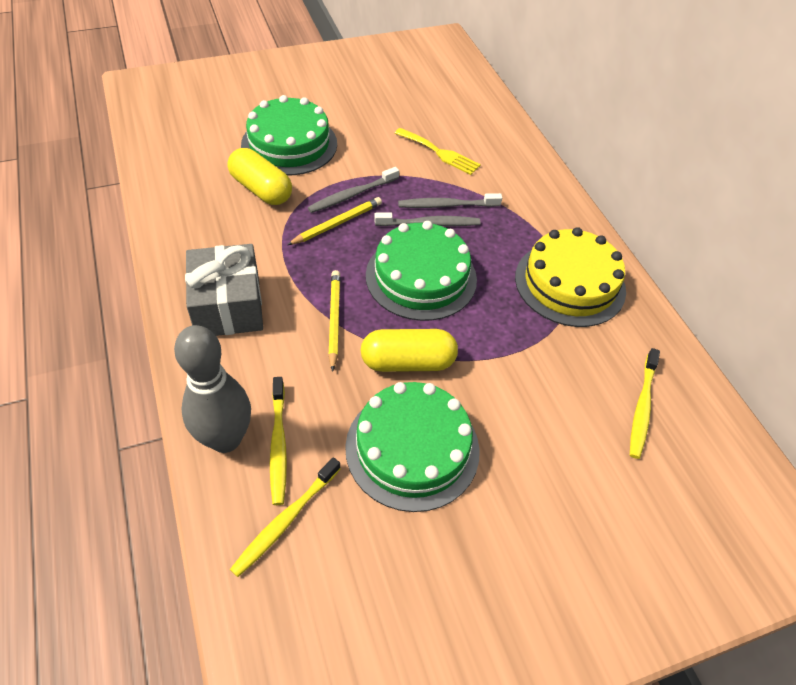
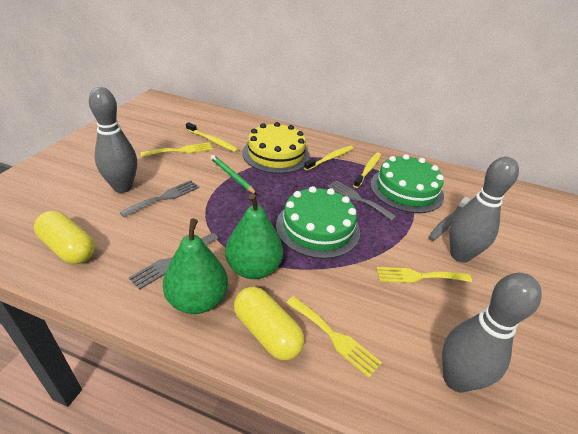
green cake: [241,95,337,176] [345,382,480,512] [366,221,477,321] = 3 -> [276,186,360,259] [370,154,444,213] = 2
green pear: none = 0 -> [163,218,228,314] [225,194,283,279] = 2
green pencil: none = 0 -> [210,155,257,195] = 1
grey bowling pin: [174,325,251,453] = 1 -> [89,87,137,193] [442,273,542,393] [450,157,519,263] = 3
grey fork: none = 0 -> [120,180,199,218] [129,233,218,290] [327,180,397,221] = 3
grey gift: [185,244,263,336] = 1 -> none = 0
grey toothbrush: [308,167,399,213] [374,212,480,226] [398,193,502,208] = 3 -> [428,197,470,241] = 1
yellow fork: [395,128,481,175] = 1 -> [140,142,213,157] [286,296,382,378] [376,267,472,283] = 3
yellow pencil: [287,197,382,245] [328,270,340,372] = 2 -> none = 0

